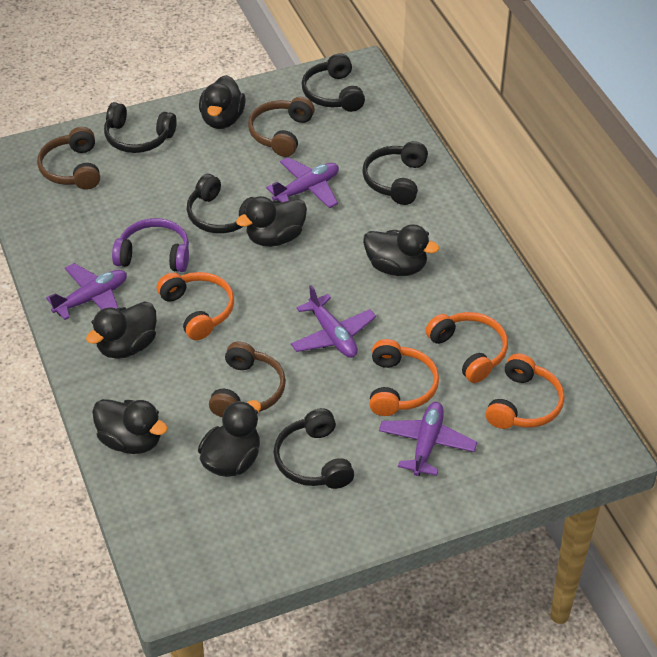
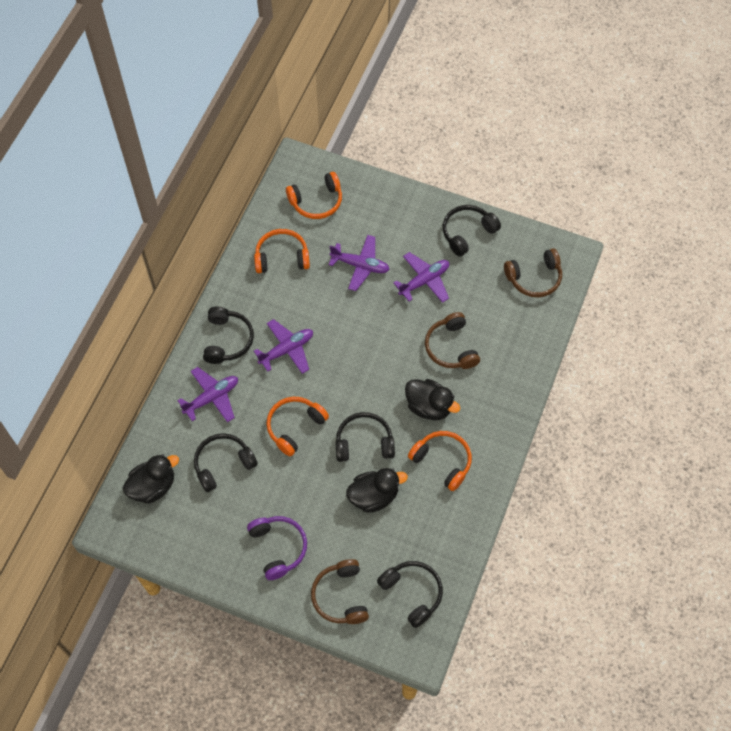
black duck: [86,301,157,359] [92,399,168,454] [198,400,261,477] [199,75,246,129] [236,196,307,247] [363,224,439,276] = 6 -> [123,454,179,504] [346,468,408,513] [405,379,460,420] = 3

